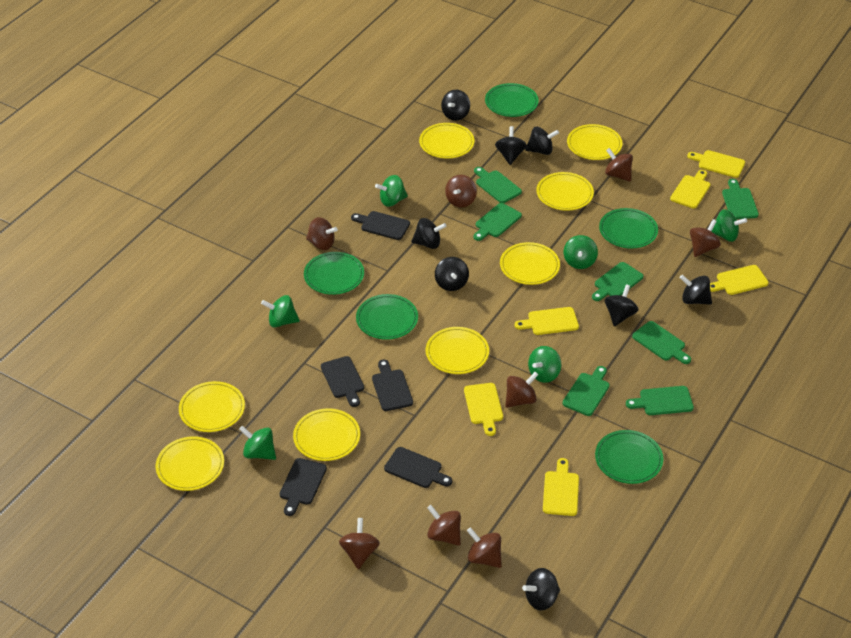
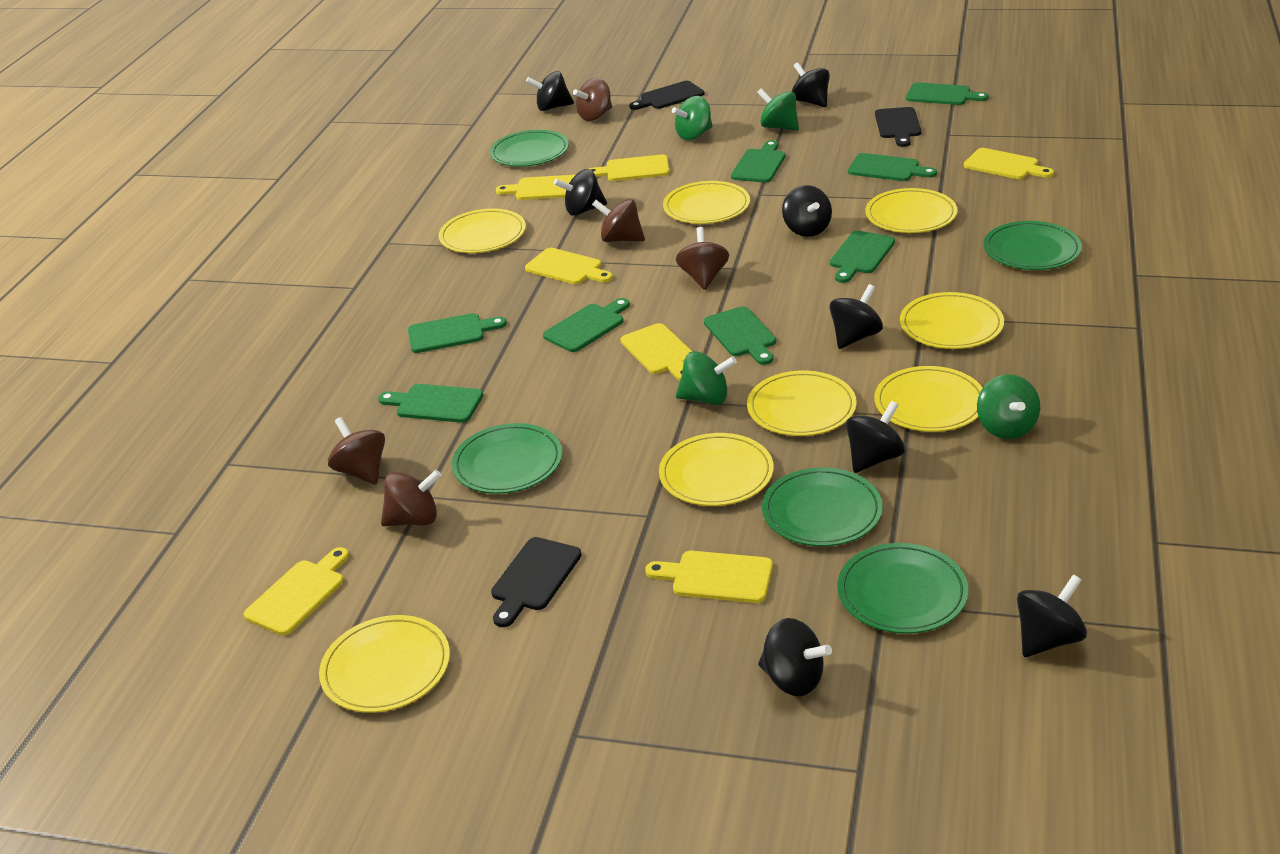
black cutting board: [280,458,327,516] [321,356,364,407] [351,211,410,240] [372,360,413,411] [384,447,452,488] = 5 -> [491,537,581,627] [629,81,704,110] [875,107,921,147] = 3
brown spinning top: [306,217,338,250] [339,518,380,569] [427,505,461,546] [445,175,477,208] [467,527,502,568] [505,372,538,408] [605,148,633,182] [690,219,721,257] = 8 -> [328,417,385,485] [381,470,442,526] [573,78,612,121] [592,199,645,242] [676,227,729,290] = 5
green cutting board: [473,203,522,241] [474,167,522,203] [563,366,610,416] [592,262,644,301] [626,386,694,415] [632,321,691,364] [722,179,759,219] = 7 -> [378,384,483,423] [408,313,507,353] [543,298,630,352] [704,306,776,365] [731,140,785,183] [830,231,895,283] [848,153,937,181] [906,82,989,105] = 8
green spinning top: [239,426,276,460] [261,295,300,328] [375,175,408,207] [528,346,561,383] [564,235,598,269] [711,209,747,242] = 6 -> [672,96,713,140] [676,351,737,405] [757,88,799,131] [977,374,1040,439] = 4
yellow cutting board: [464,383,503,436] [515,307,579,335] [543,458,579,516] [670,170,711,208] [687,150,745,178] [710,265,769,295] = 6 -> [244,547,349,636] [496,175,575,200] [525,248,613,284] [589,155,670,181] [621,323,692,381] [645,551,773,603] [964,148,1054,179] = 7

